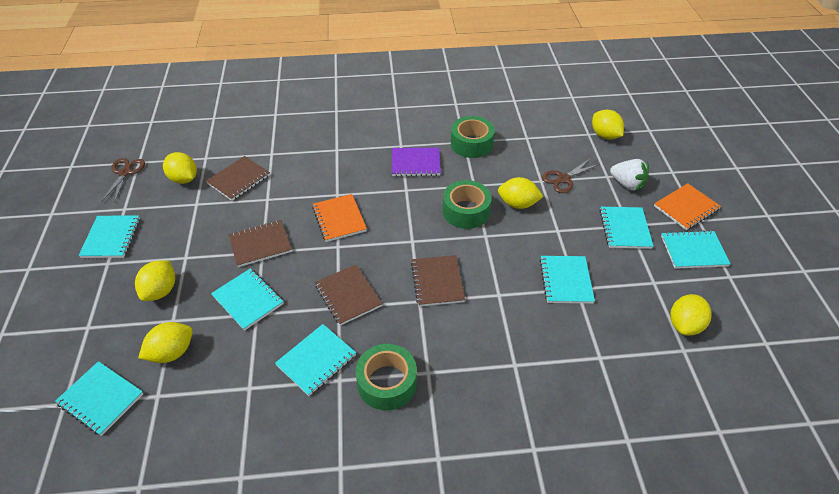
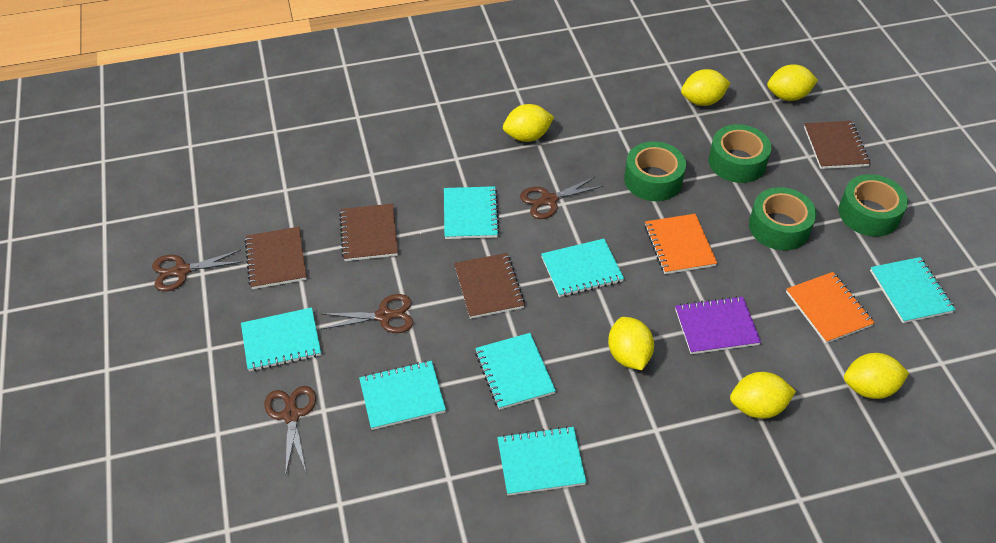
brown scissors: [101,158,145,203] [542,159,600,193] = 2 -> [152,250,243,291] [265,386,316,476] [322,294,413,333] [520,176,604,219] = 4
green tape: [355,344,417,411] [443,180,492,229] [451,116,495,158] = 3 -> [624,141,686,201] [709,124,771,183] [749,187,817,250] [839,174,908,237] = 4
white strawberry: [610,159,649,191] = 1 -> none = 0

